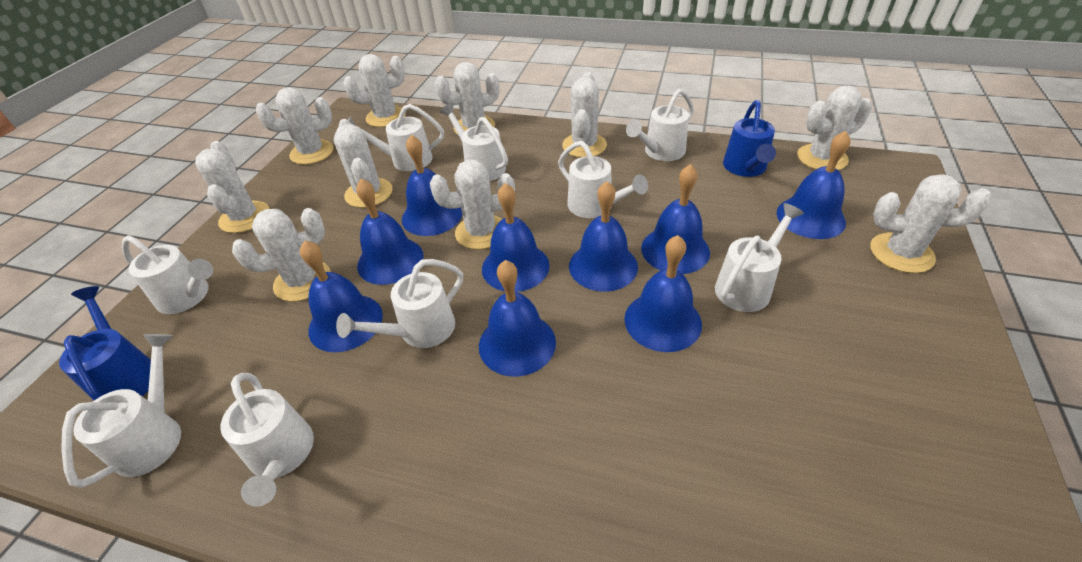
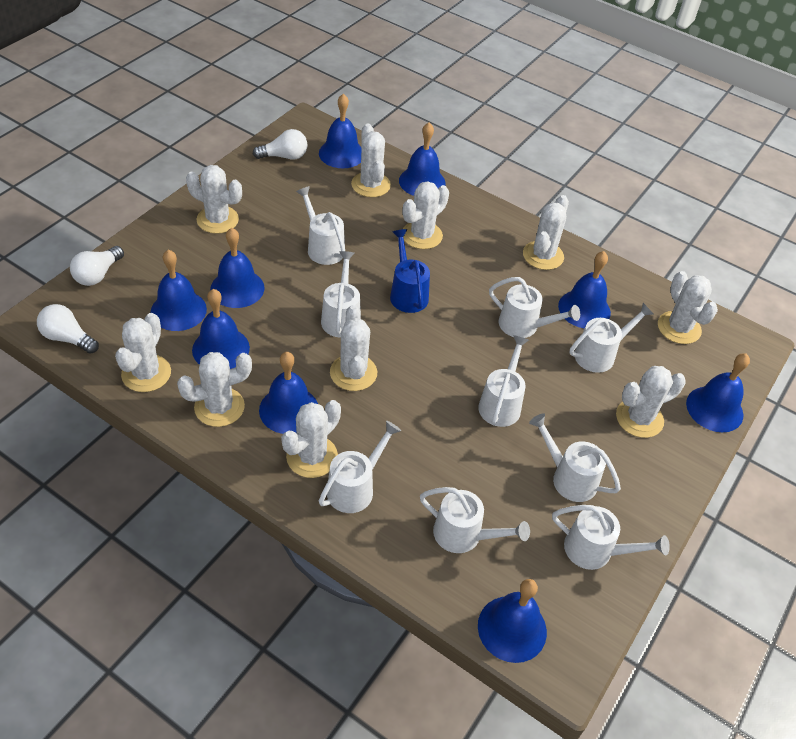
blue watering can: [59,286,151,400] [723,100,776,177] = 2 -> [390,229,430,313] = 1
white light bulb: none = 0 -> [37,304,99,354] [70,246,124,286] [253,129,307,160] = 3

